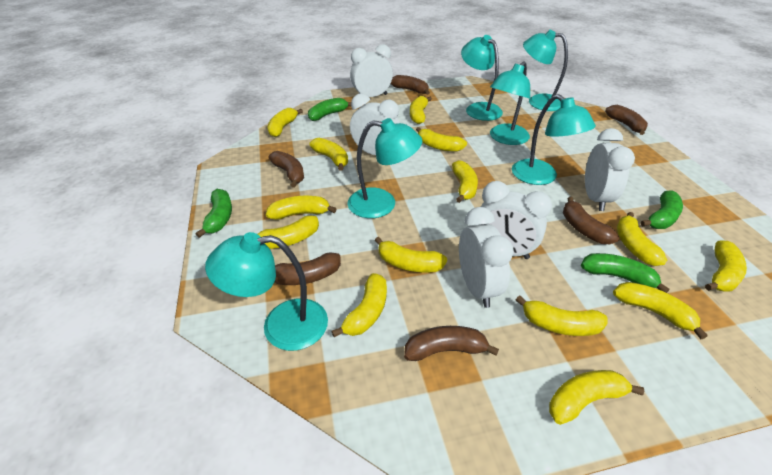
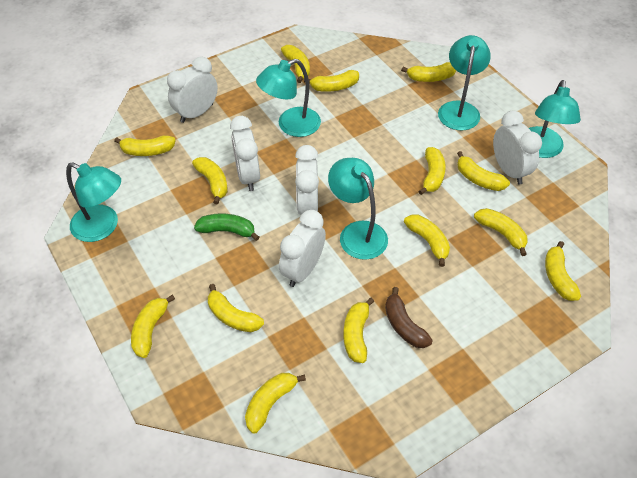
brown banana: [268,151,304,187] [275,252,341,285] [391,75,430,95] [404,326,499,361] [563,197,619,244] [605,105,648,135] = 6 -> [385,287,433,348] = 1
green banana: [196,189,232,238] [308,98,351,121] [581,253,669,293] [641,190,683,229] = 4 -> [194,213,260,241] = 1
turquoise lamp: [205,232,328,351] [347,118,422,218] [461,35,503,121] [490,62,530,145] [512,94,596,185] [523,30,568,111] = 6 -> [66,162,121,242] [256,59,321,137] [328,158,388,260] [438,35,491,130] [529,80,581,158] = 5

